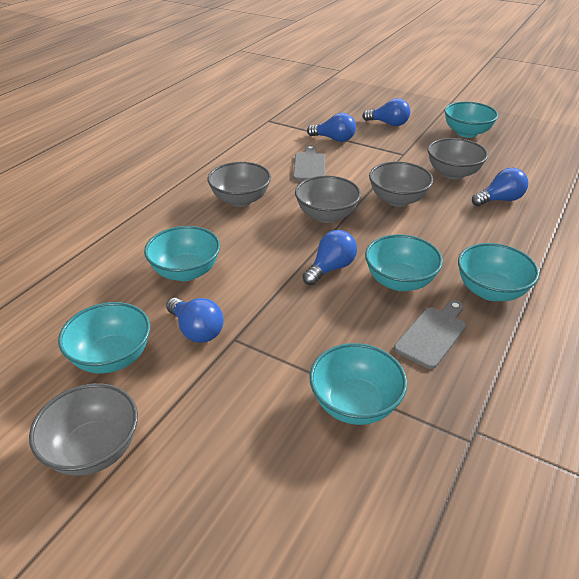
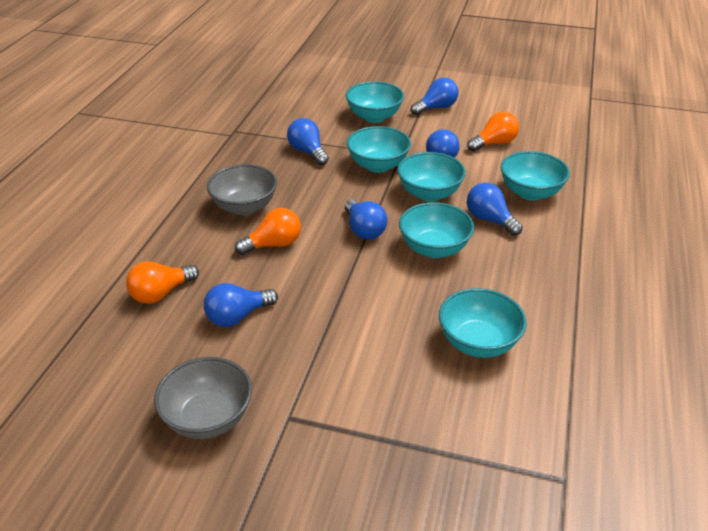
blue light bulb: [166,298,224,343] [303,230,357,285] [307,113,356,142] [362,98,411,126] [472,168,528,206] = 5 -> [204,283,278,327] [287,118,329,165] [345,200,387,239] [411,77,458,115] [426,129,460,158] [467,182,523,236] = 6
grey bowl: [29,383,138,476] [207,162,271,207] [295,176,361,223] [369,162,433,207] [428,138,488,180] = 5 -> [154,357,252,439] [207,164,277,215] = 2
grey cutting board: [293,145,325,181] [394,300,466,369] = 2 -> none = 0
orange light bulb: none = 0 -> [126,261,199,304] [235,208,301,255] [467,111,519,151] = 3

